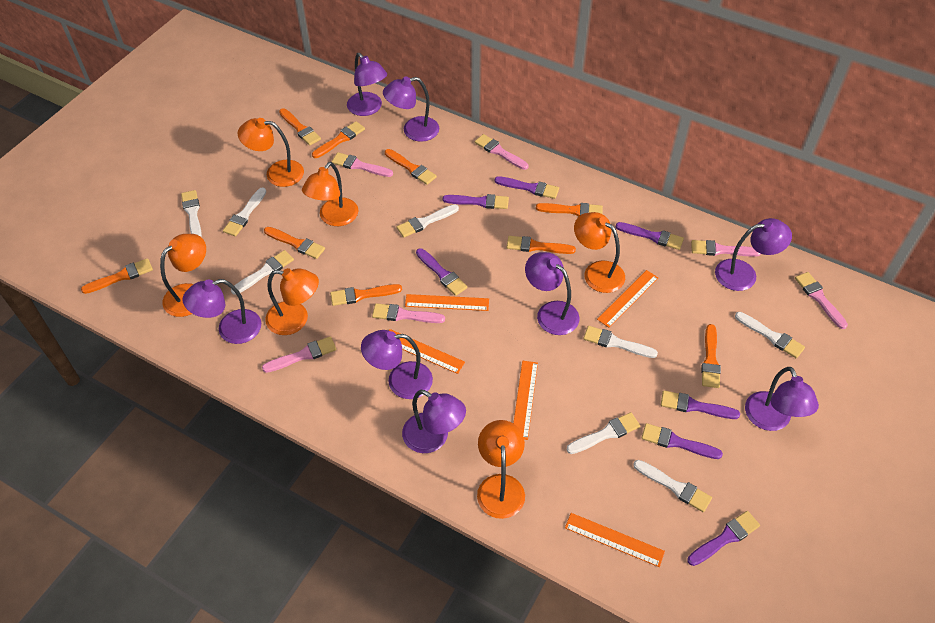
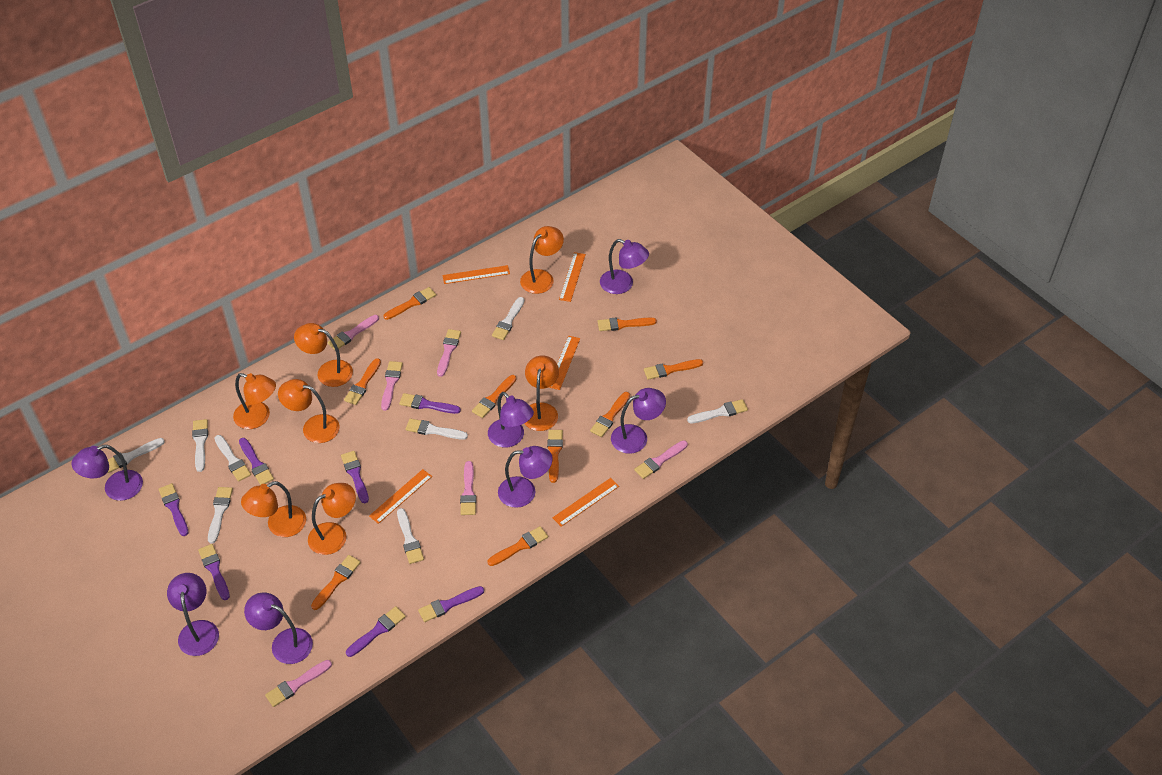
orange lamp: [160,234,206,317] [237,118,304,187] [265,268,319,335] [302,162,358,226] [477,420,525,519] [574,212,625,293] = 6 -> [233,373,276,429] [241,481,306,537] [278,379,339,443] [294,323,353,387] [308,483,356,555] [520,226,564,294] [524,355,559,431] = 7
purple lamp: [182,279,261,344] [347,53,387,116] [361,330,433,399] [383,76,439,142] [402,390,466,453] [525,252,580,335] [715,218,792,291] [745,367,819,431] = 8 -> [72,445,143,501] [167,573,219,656] [244,592,313,664] [488,392,534,448] [498,446,553,508] [600,239,649,294] [611,388,666,454] = 7

